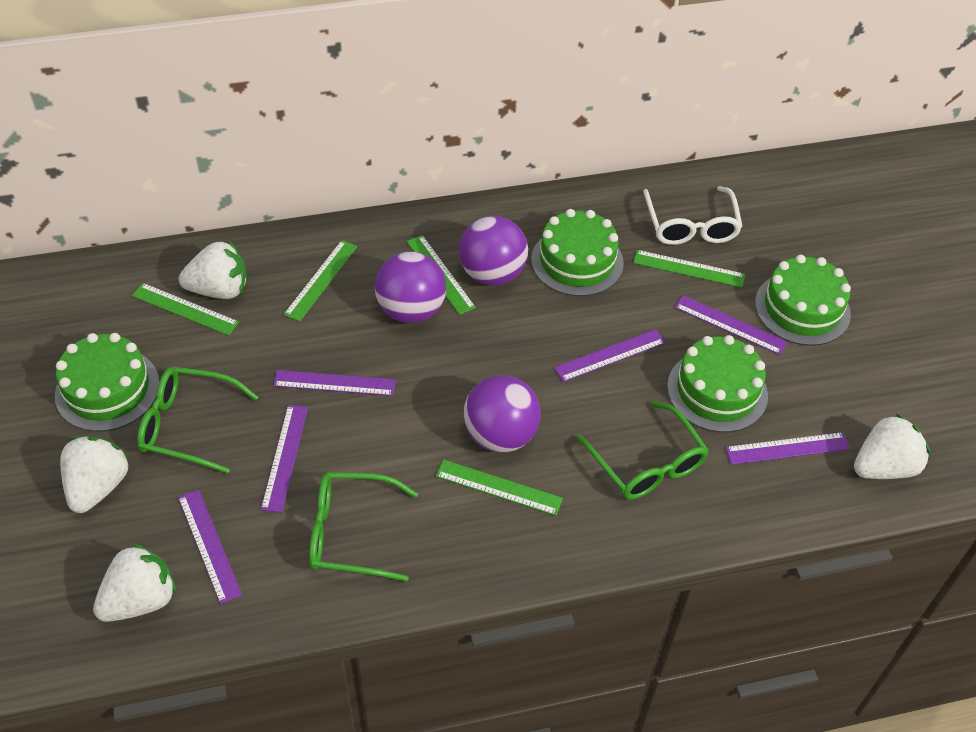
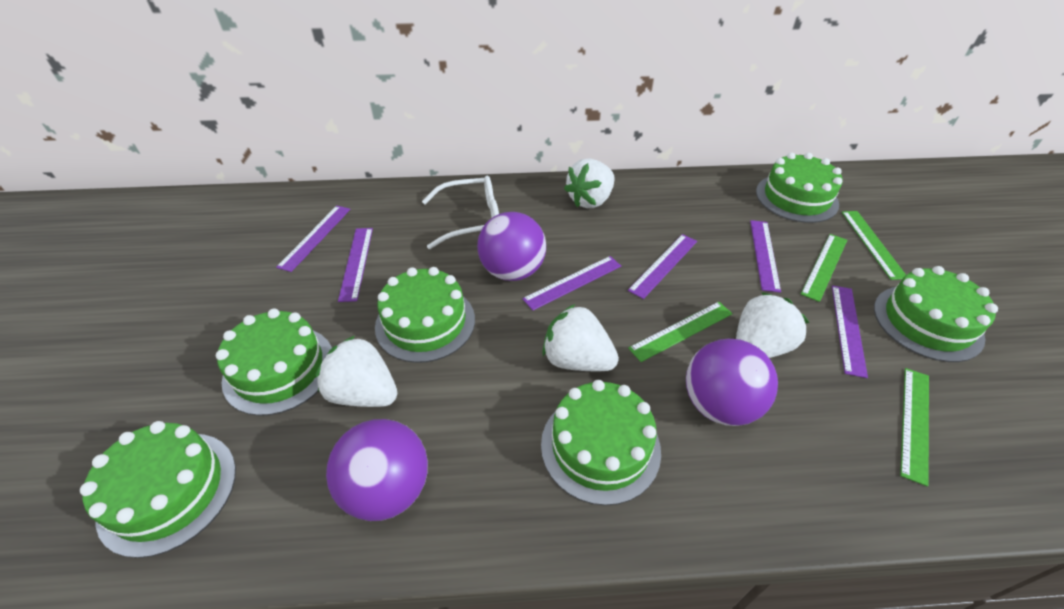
green cake: [55,333,159,432] [531,209,624,296] [667,335,768,432] [755,255,851,346] = 4 -> [80,421,236,558] [216,309,332,416] [375,267,475,363] [541,380,661,506] [756,152,843,223] [874,266,998,362] = 6
green glasses: [137,367,258,474] [309,472,418,582] [576,401,709,500] = 3 -> none = 0
green ruler: [132,283,239,336] [284,240,357,321] [406,235,476,315] [436,459,563,516] [633,250,745,288] = 5 -> [628,302,733,362] [801,234,847,302] [841,211,906,280] [900,368,929,487] = 4

